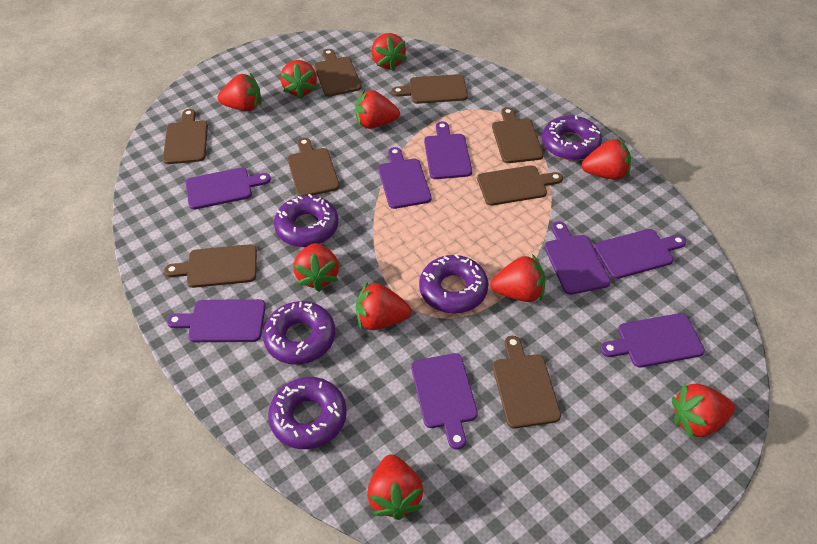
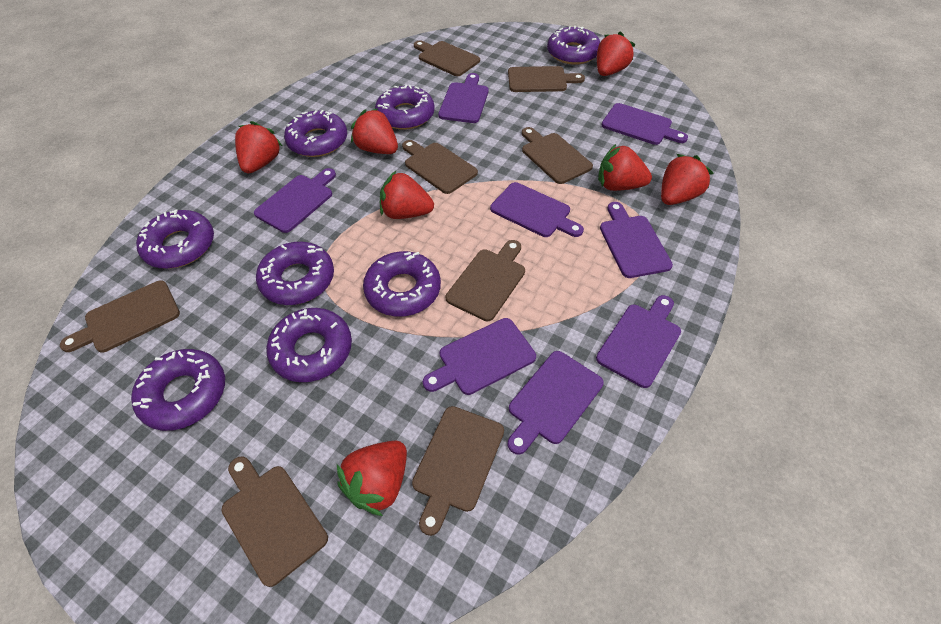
purple donut: [263,301,335,365] [268,377,347,449] [274,194,338,247] [419,254,488,313] [542,115,602,160] = 5 -> [131,349,225,431] [136,210,214,269] [256,242,334,305] [266,308,352,382] [284,110,347,157] [363,251,441,317] [375,85,435,130] [547,26,600,65] = 8
red strawberry: [218,73,261,111] [280,60,317,99] [293,243,339,292] [355,89,400,129] [356,281,411,330] [367,455,423,520] [372,33,407,71] [491,254,545,302] [582,138,631,180] [672,383,735,440] = 10 -> [235,121,282,173] [337,441,407,516] [351,108,398,154] [380,171,434,219] [597,31,636,76] [598,144,652,191] [661,154,713,205] = 7

